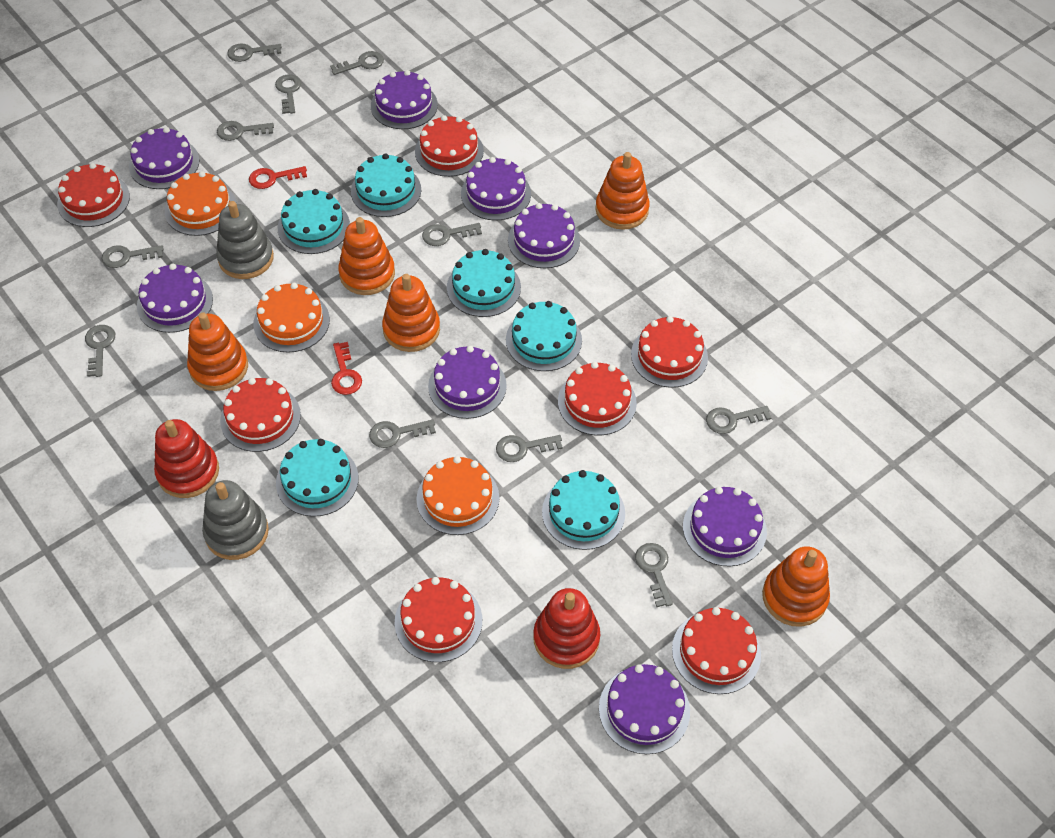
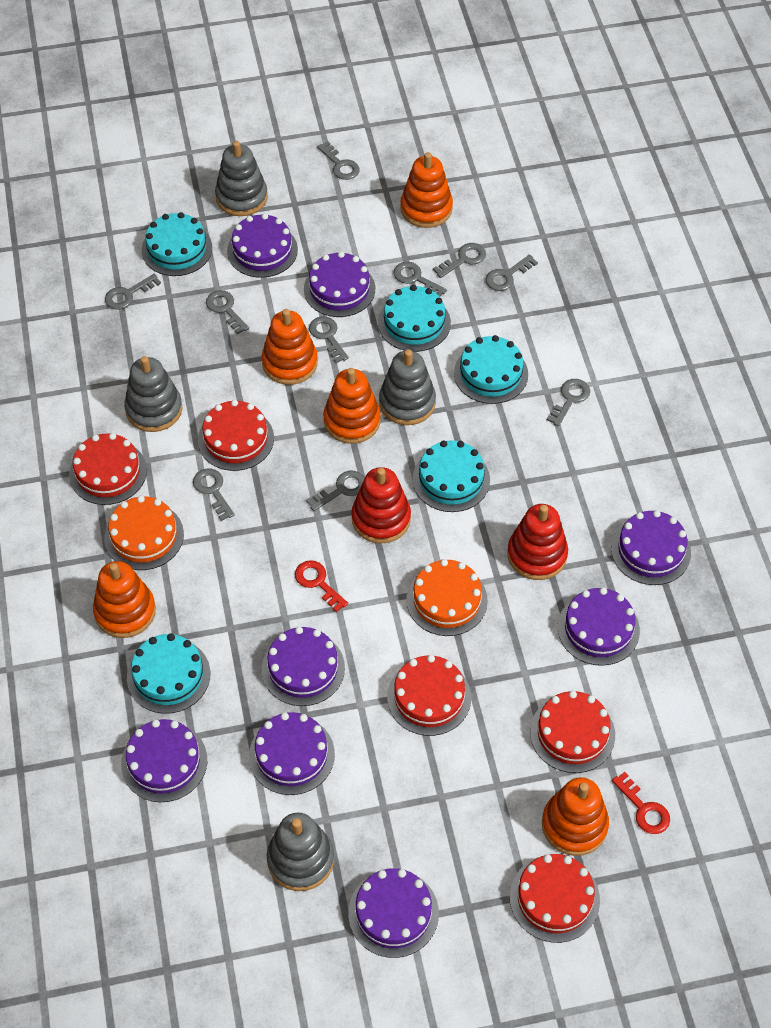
grey key: [85,325,115,377] [102,245,164,268] [217,121,274,141] [227,44,282,62] [275,74,301,114] [330,51,384,75] [369,419,436,448] [422,223,482,246] [496,435,563,462] [635,543,673,607] [706,406,772,434] = 11 -> [105,274,161,309] [193,469,235,521] [206,290,249,334] [306,471,365,511] [309,316,349,363] [317,141,360,180] [393,262,447,297] [433,243,486,278] [486,254,538,291] [547,379,590,426] = 10
grey stacking toy: [202,480,269,560] [216,201,274,279] = 2 -> [124,356,183,432] [215,141,268,216] [267,813,334,891] [379,349,436,425] = 4
orange cake: [165,171,237,236] [253,283,330,352] [417,456,500,535] = 3 -> [104,496,184,570] [406,559,488,636] = 2
red cake: [57,163,130,227] [220,378,301,452] [395,577,482,662] [415,115,484,177] [558,362,637,435] [631,316,708,388] [672,607,761,694] = 7 -> [69,433,147,505] [198,400,274,471] [387,655,471,736] [510,854,600,943] [530,691,615,773] = 5
turquoise cake: [276,439,359,517] [278,189,350,254] [351,153,421,217] [447,249,521,317] [506,301,582,371] [542,470,625,550] = 6 -> [127,633,210,714] [142,212,212,276] [378,285,451,352] [413,440,490,512] [454,335,528,404] = 5

